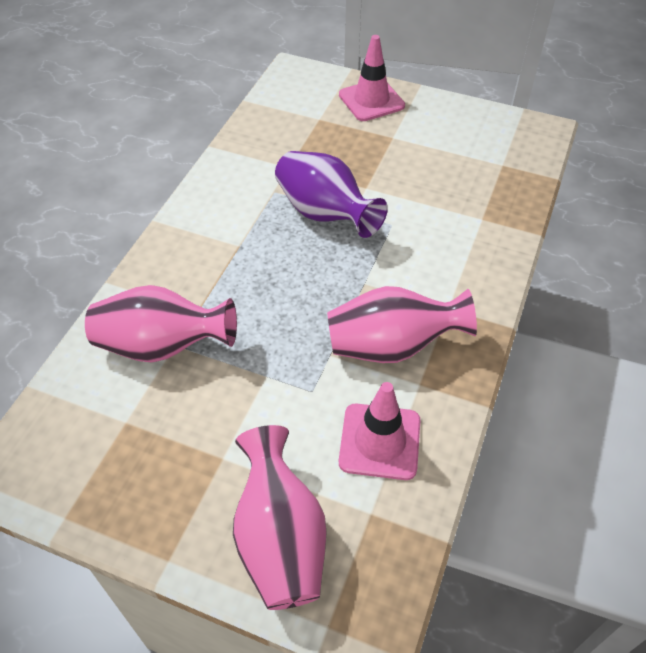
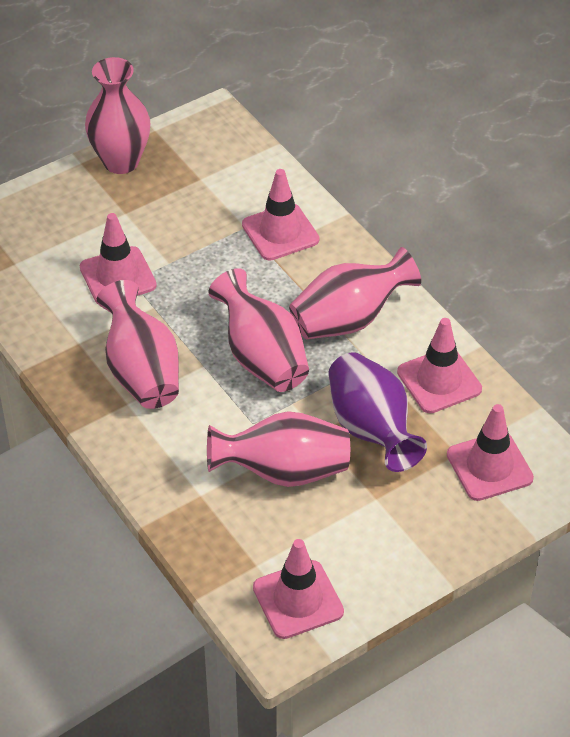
pink traffic cone: [339,35,405,121] [339,382,421,480] = 2 -> [80,213,157,304] [242,169,319,260] [253,539,344,639] [397,318,482,413] [447,404,534,501] = 5
pink vase: [85,285,237,363] [233,425,327,610] [327,286,477,363] = 3 -> [85,57,150,174] [97,280,179,409] [207,411,350,487] [208,268,309,392] [289,247,421,339] = 5

